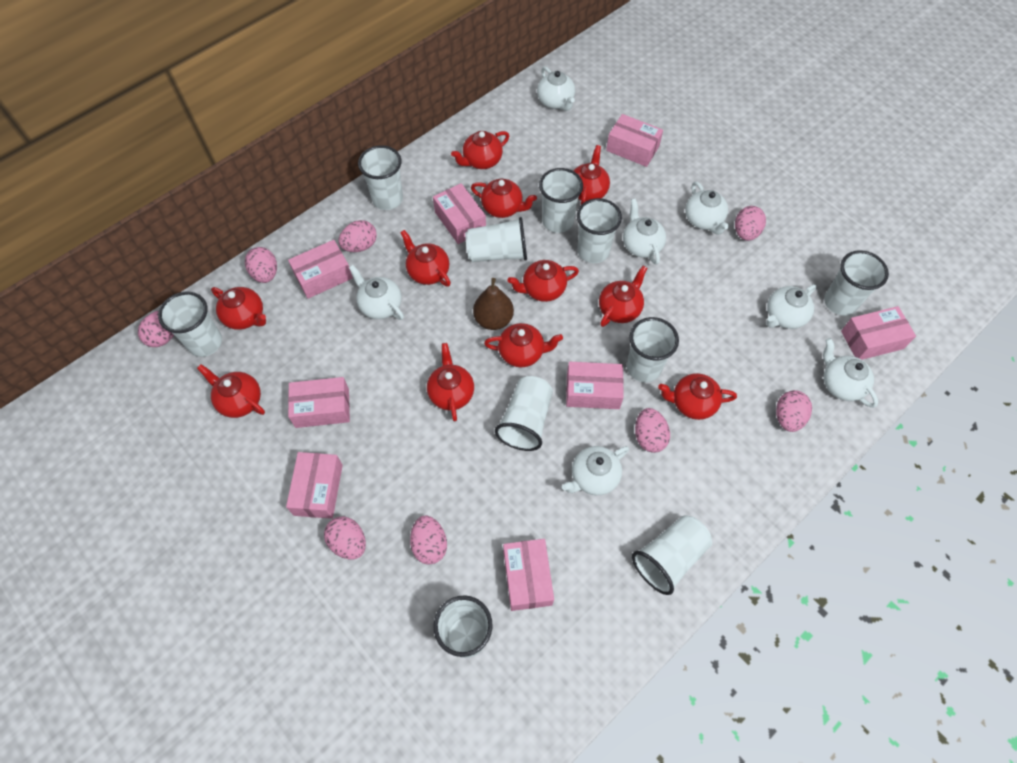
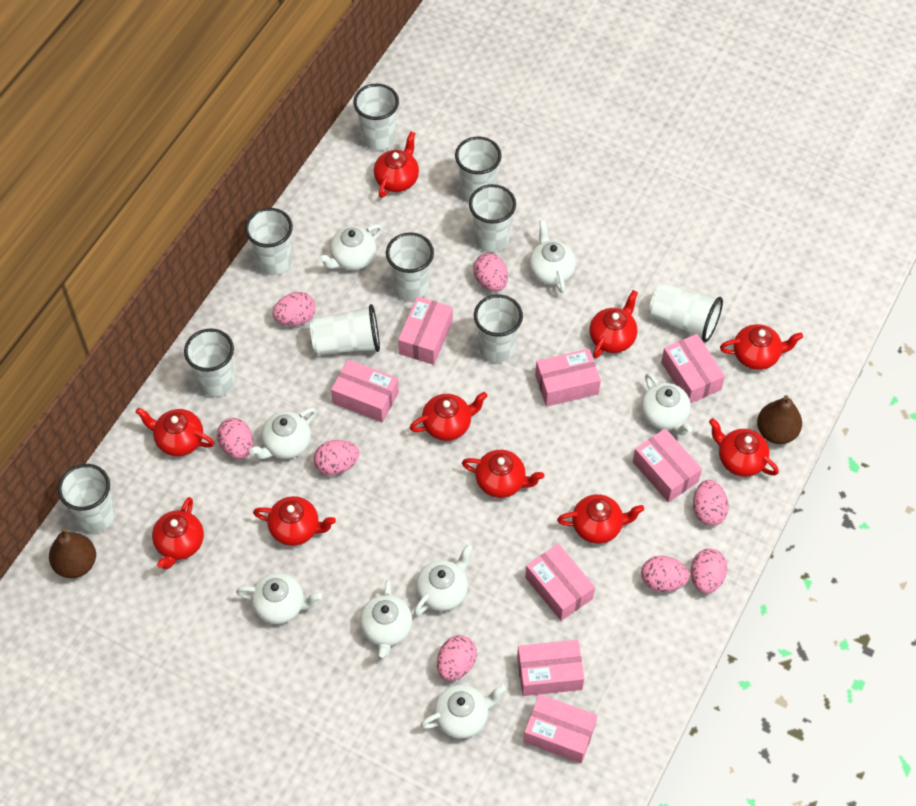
brown pear: [473,278,514,330] = 1 -> [49,528,96,578] [757,395,802,444] = 2
red teapot: [197,365,265,418] [211,287,266,330] [400,230,451,287] [427,343,474,422] [451,131,509,169] [471,179,537,218] [484,323,563,367] [508,260,579,302] [573,145,610,205] [599,266,647,327] [658,373,737,420] = 11 -> [136,407,214,456] [152,497,204,569] [253,496,336,546] [374,132,419,198] [410,392,488,441] [462,450,544,498] [557,494,644,544] [589,290,638,358] [709,418,779,477] [720,324,803,370] = 10
white teapot: [349,265,404,320] [537,66,575,111] [562,446,629,495] [623,198,666,265] [685,181,729,235] [766,284,817,329] [823,338,878,408] = 7 -> [236,573,322,624] [249,408,316,459] [318,224,383,270] [360,580,412,658] [414,544,473,616] [420,685,506,739] [529,220,576,293] [641,373,693,436] = 8

